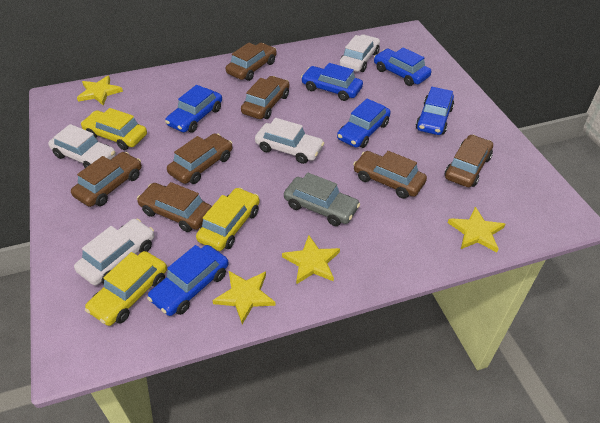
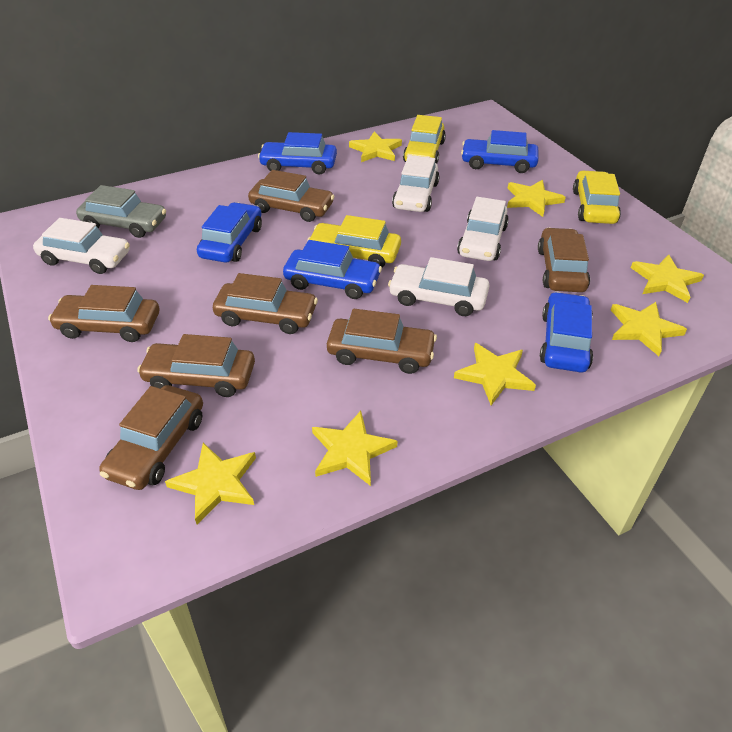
blue car: [147,245,229,316] [165,85,222,133] [301,63,363,101] [337,99,391,148] [374,47,431,86] [416,87,454,135] = 6 -> [197,202,262,263] [258,132,337,174] [283,240,382,299] [461,130,539,173] [540,292,593,372] = 5
yellow star: [77,75,123,106] [212,271,276,324] [282,235,340,284] [448,207,505,252] = 4 -> [165,443,256,524] [312,411,397,486] [349,132,402,162] [454,343,536,405] [507,180,566,217] [611,302,687,356] [631,254,704,303] = 7

